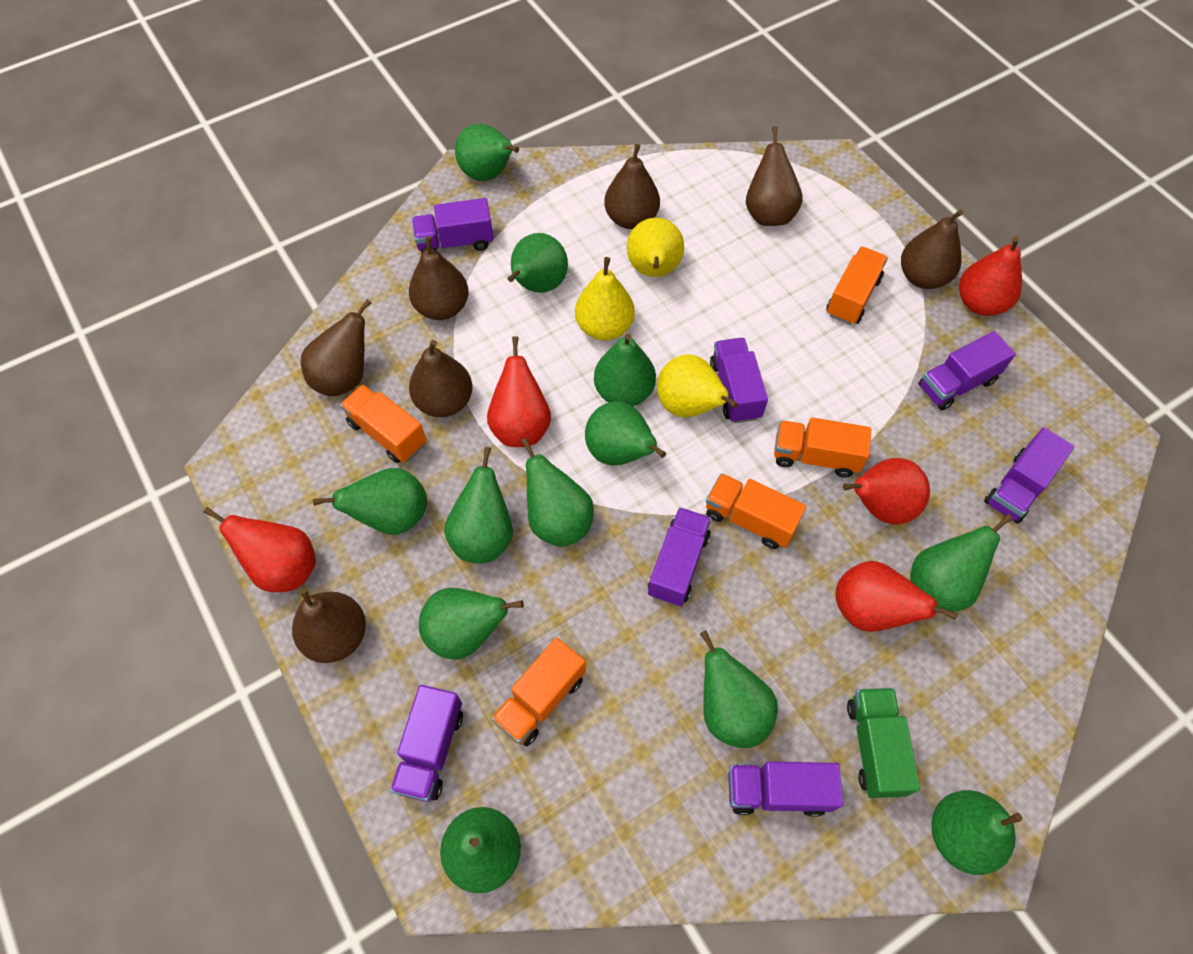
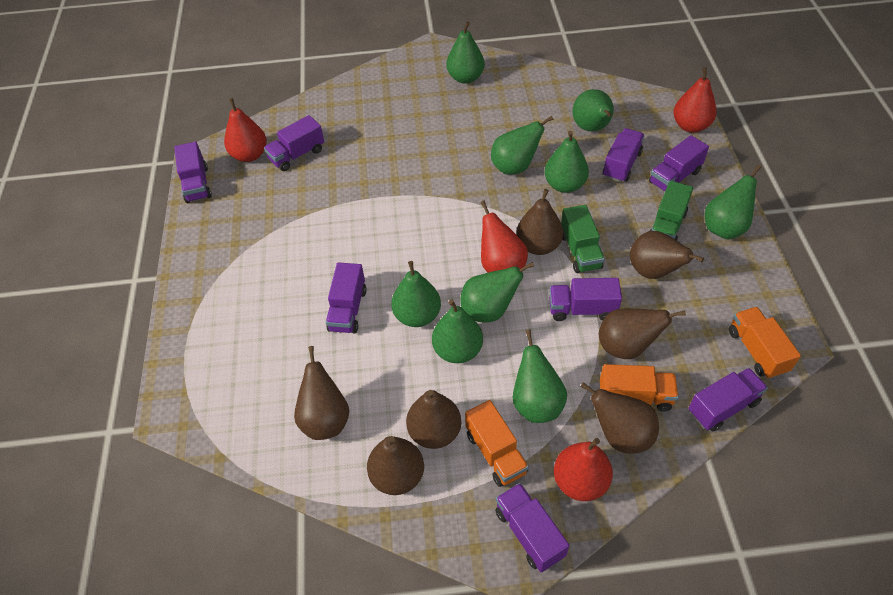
green pear: [313,468,427,535] [419,588,524,660] [440,807,521,893] [444,447,513,563] [455,124,519,181] [508,233,568,293] [521,438,594,547] [585,401,666,465] [594,333,656,406] [700,630,778,748] [910,514,1013,612] [931,790,1022,875] = 12 -> [391,261,441,327] [432,300,483,363] [446,22,485,84] [460,262,534,323] [491,116,553,175] [513,329,567,423] [545,131,589,193] [573,89,614,131] [705,165,761,240] = 9
green truck: [847,688,920,798] = 1 -> [561,205,605,273] [650,181,693,240] = 2
orange truck: [340,384,427,463] [491,637,586,746] [706,473,806,549] [774,417,871,478] [826,247,888,325] = 5 -> [465,400,529,487] [600,364,679,412] [729,307,801,379] = 3
purple truck: [390,685,463,802] [412,198,494,254] [648,507,711,606] [710,338,768,423] [728,761,843,817] [918,331,1016,410] [984,427,1074,524] = 7 -> [174,142,212,203] [264,115,324,171] [326,263,366,333] [495,483,570,572] [549,278,622,321] [603,128,645,182] [649,135,709,192] [689,368,768,431] = 8
red pear: [203,507,316,592] [487,336,551,447] [835,561,958,632] [843,458,930,524] [959,236,1022,316] = 5 -> [224,98,267,162] [480,200,528,273] [554,438,613,501] [674,67,717,133] = 4
yellow pear: [575,257,635,340] [627,218,684,277] [657,354,738,417] = 3 -> none = 0

